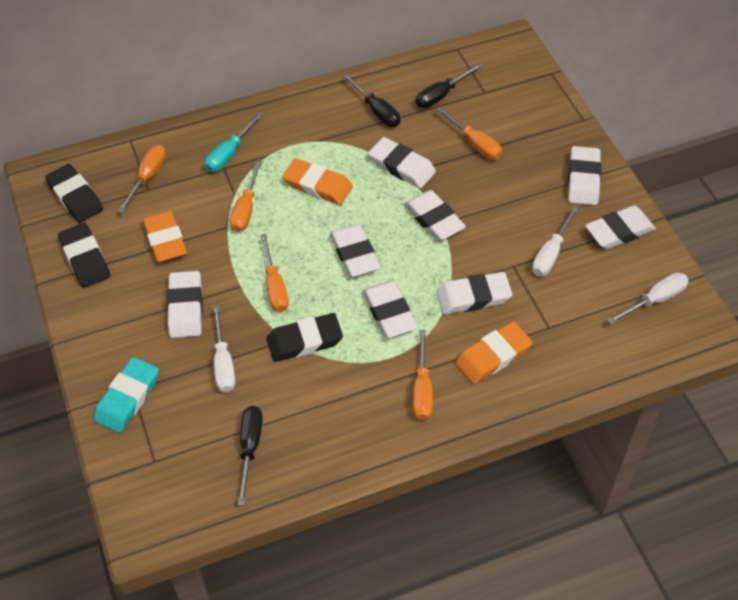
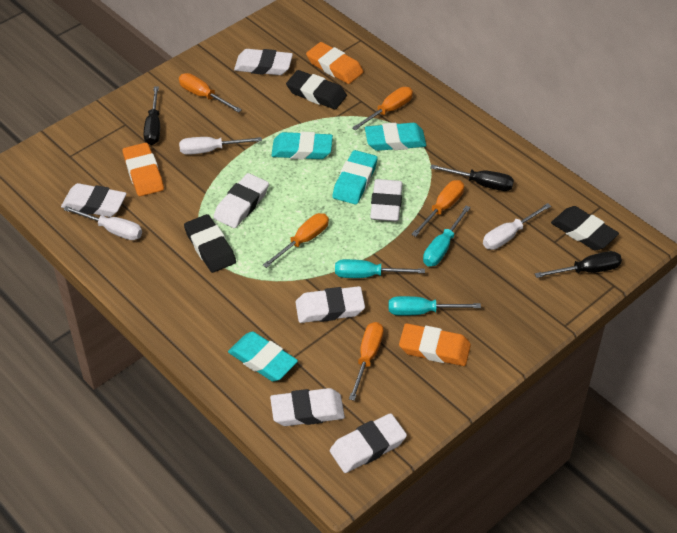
turquoise eraser: [94,357,159,433] = 1 -> [228,332,298,382] [271,132,333,160] [332,150,377,204] [365,123,426,151] = 4
turquoise screwdriver: [205,112,263,172] = 1 -> [335,259,425,278] [389,296,481,316] [423,206,471,266] = 3
white eraser: [167,271,203,338] [330,224,380,277] [363,281,417,338] [368,137,436,188] [404,190,466,241] [436,272,513,314] [568,146,601,205] [585,206,656,249] = 8 -> [61,183,127,217] [214,173,269,228] [234,49,293,75] [270,388,345,426] [295,286,365,323] [330,413,407,473] [370,179,403,222] = 7

